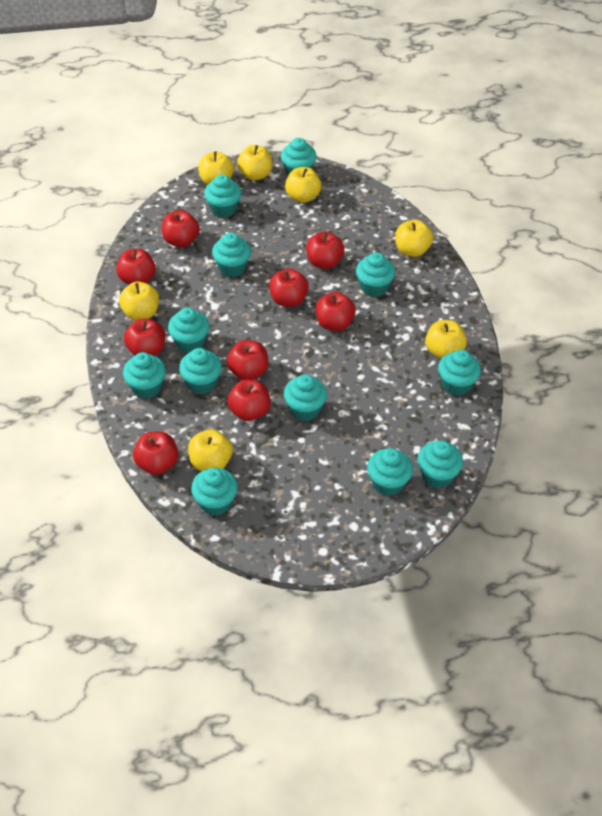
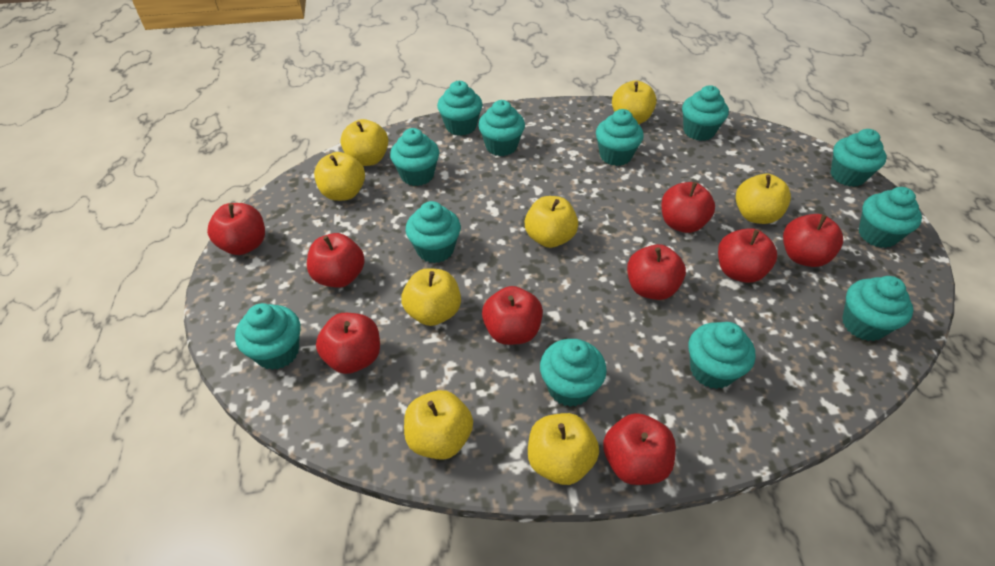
yellow apple: [119,282,159,320] [188,429,233,471] [198,151,234,185] [237,145,273,181] [285,167,321,203] [395,220,433,257] [425,320,467,359] = 7 -> [314,152,365,201] [340,119,388,166] [401,268,461,326] [404,390,473,460] [525,196,578,248] [528,413,599,485] [612,80,657,124] [736,174,791,224] = 8

